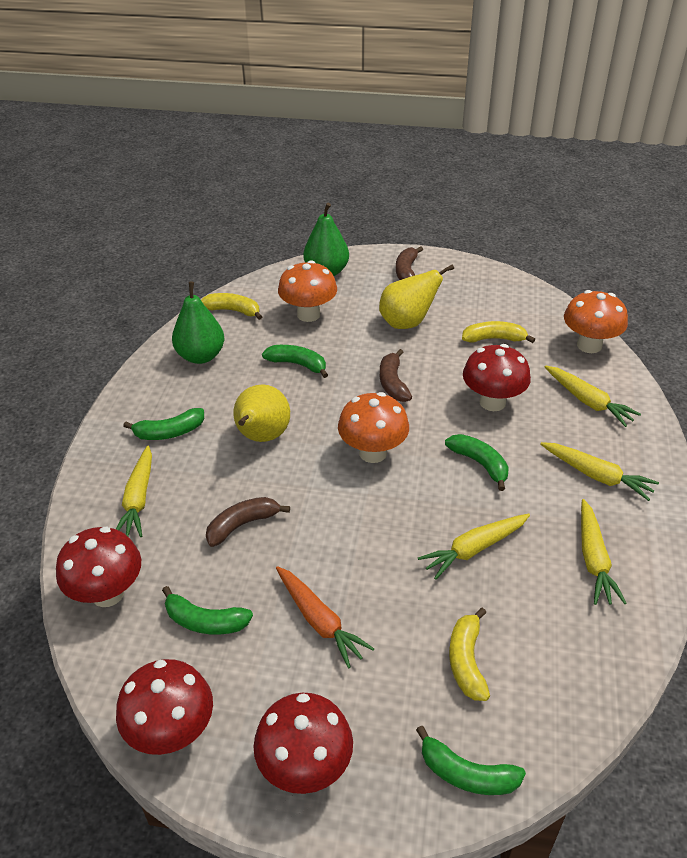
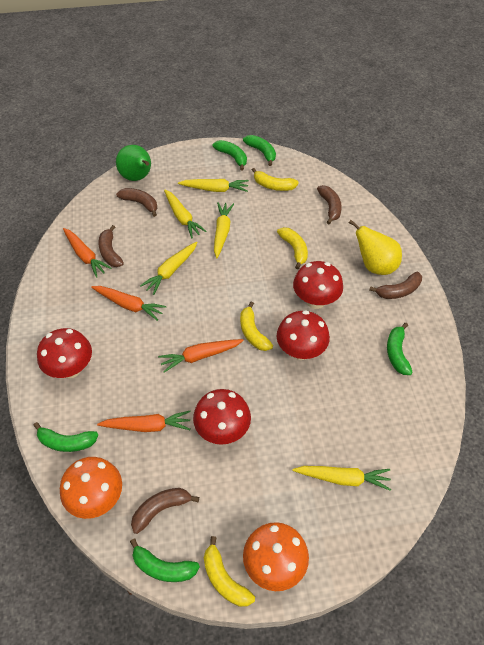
brown banana: [206,497,290,547] [380,349,412,402] [396,246,423,280] = 3 -> [98,225,124,267] [116,188,157,217] [131,488,199,534] [317,185,342,224] [369,272,422,299] = 5
green pear: [172,282,224,364] [303,203,349,276] = 2 -> [116,145,151,181] = 1
orange carrot: [276,566,374,669] = 1 -> [63,228,112,278] [91,286,166,321] [97,411,191,432] [158,339,244,373] = 4
orange mushroom: [278,260,337,322] [338,392,409,463] [564,290,628,353] = 3 -> [60,457,122,519] [243,522,309,591] = 2
yellow banana: [201,293,262,320] [449,608,490,701] [462,321,535,343] = 3 -> [204,536,255,607] [240,302,273,351] [252,168,299,191] [277,227,308,269] = 4
yellow pear: [233,384,290,442] [379,264,454,329] = 2 -> [349,220,402,275] = 1

